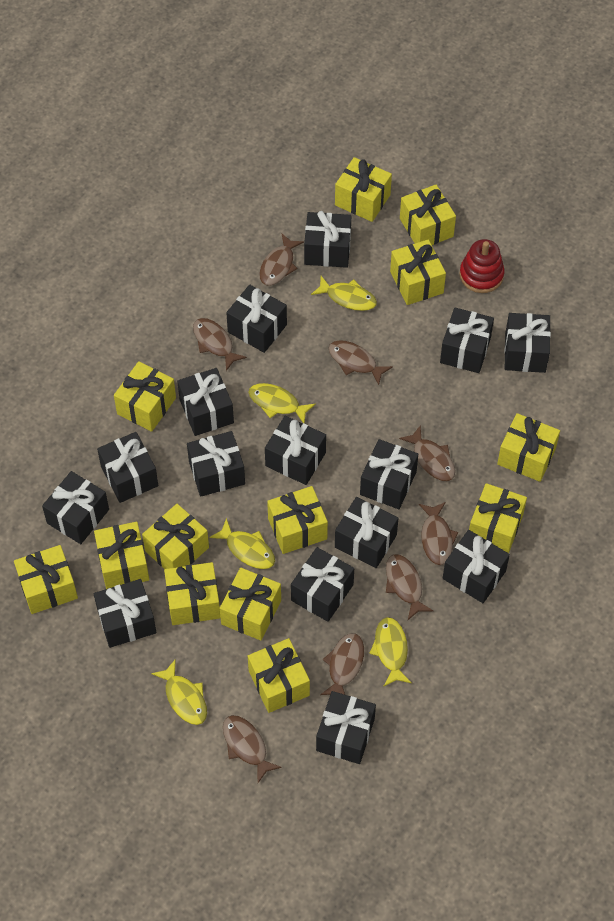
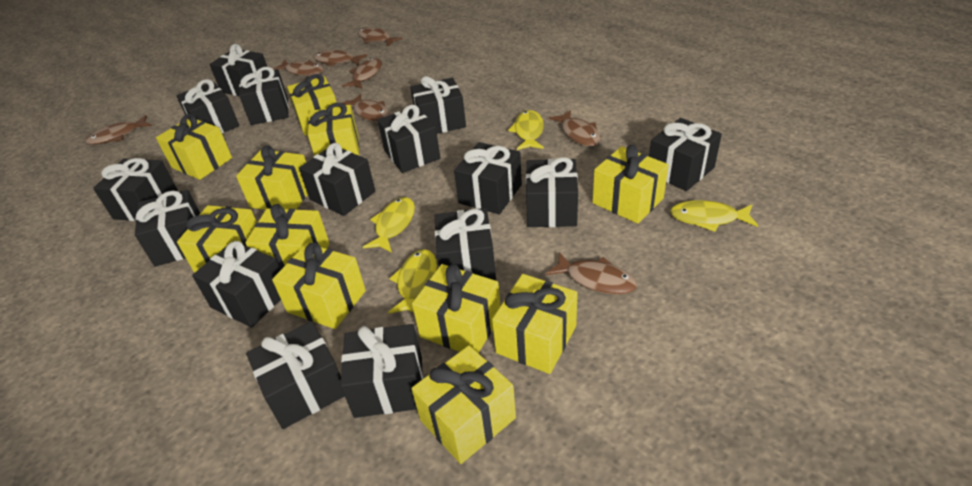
red stacking toy: [459,239,505,293] = 1 -> none = 0
yellow fish: [151,659,207,725] [209,518,275,569] [248,383,316,423] [311,276,377,311] [369,617,412,687] = 5 -> [363,197,415,253] [388,249,437,314] [508,110,544,150] [670,200,758,232] = 4
yellow gift: [14,545,78,614] [94,522,149,589] [114,361,176,432] [142,504,209,569] [164,562,221,625] [220,568,281,641] [248,638,310,713] [267,486,328,554] [335,157,392,222] [390,239,446,305] [400,185,456,245] [469,483,527,553] [497,413,560,482] = 13 -> [156,114,232,180] [177,205,257,273] [236,145,308,210] [245,204,330,270] [272,242,366,329] [287,74,337,135] [308,103,360,156] [411,346,516,464] [412,264,500,353] [492,274,578,374] [593,145,669,224] = 11

